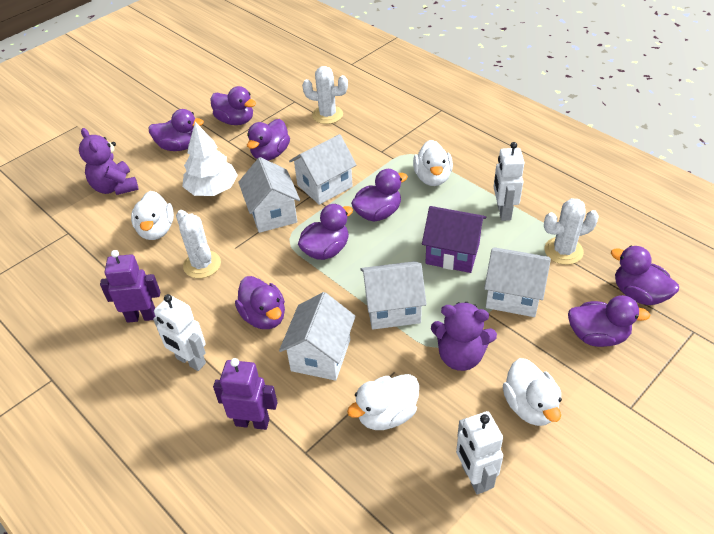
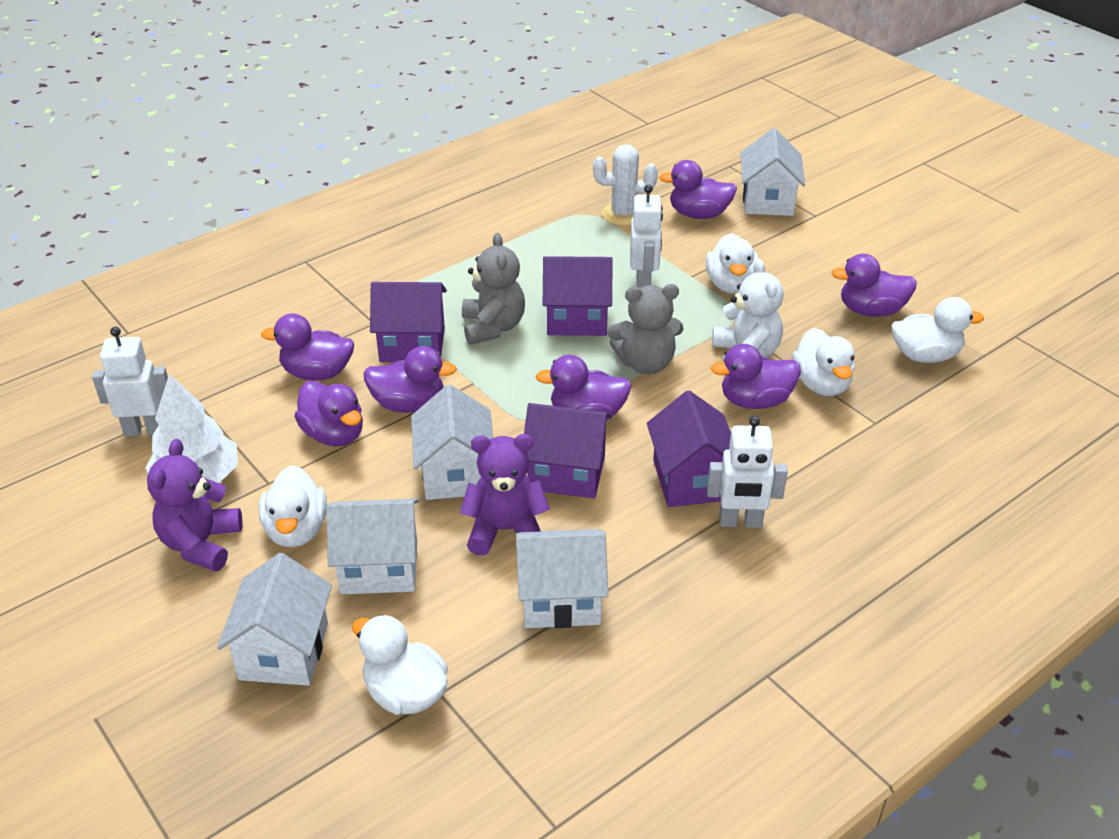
grey teddy bear: none = 0 -> [462,233,525,345] [608,284,684,374] = 2
purple duck: [149,109,204,151] [210,86,256,125] [235,276,285,329] [247,119,290,161] [298,204,353,260] [351,169,408,221] [568,295,650,347] [611,246,679,305] = 8 -> [261,313,354,380] [294,381,363,446] [363,346,457,413] [536,355,632,420] [659,160,737,219] [711,344,801,409] [831,254,917,317] = 7
purple house: [422,206,486,273] = 1 -> [370,282,447,362] [524,403,612,498] [543,256,613,336] [647,391,731,507] = 4
purple robot: [100,250,160,323] [213,358,277,430] = 2 -> none = 0
white cactus: [176,210,221,278] [302,66,348,124] [544,198,599,265] = 3 -> [593,144,658,226] = 1
white duck: [131,191,174,240] [347,374,419,430] [413,140,453,186] [503,358,562,426] = 4 -> [259,465,327,547] [352,614,448,715] [706,233,759,294] [792,328,855,396] [892,297,984,363] = 5
white teddy bear: none = 0 -> [712,259,784,361] = 1

